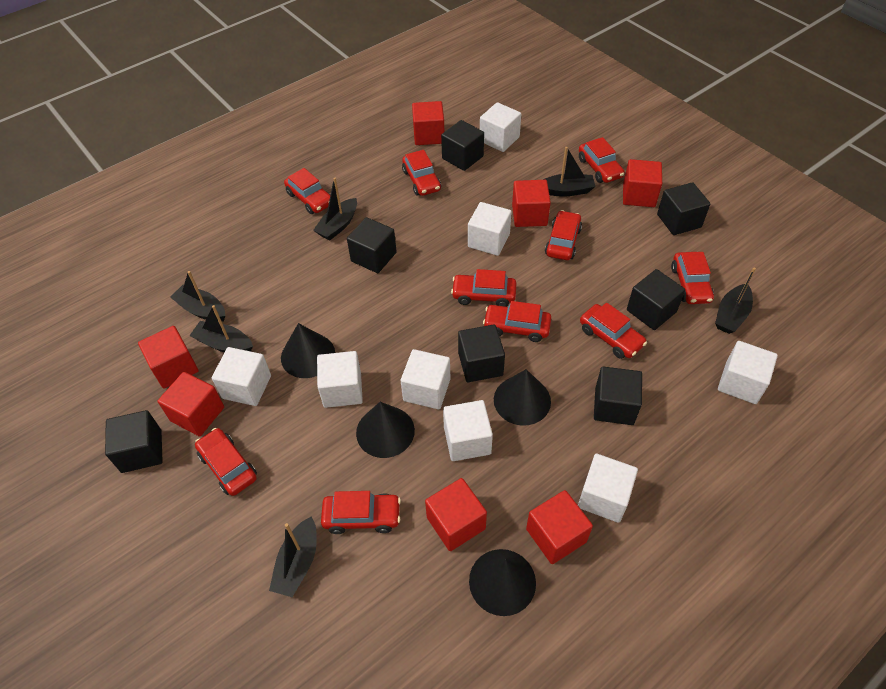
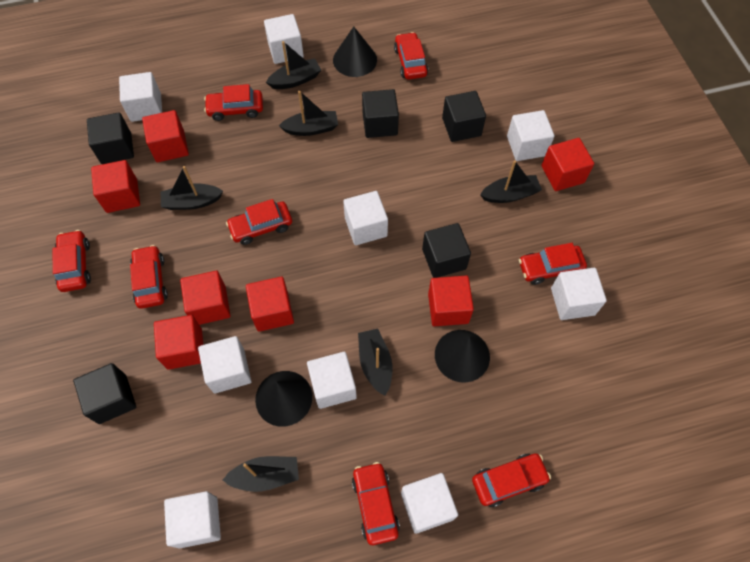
black cone: [281,323,335,378] [356,402,415,458] [469,549,536,616] [494,369,551,426] = 4 -> [255,371,312,427] [333,27,377,77] [435,330,490,383] = 3
black cube: [105,410,163,473] [347,217,397,273] [441,120,484,171] [458,324,505,382] [594,366,642,425] [627,269,685,330] [657,182,710,235] = 7 -> [73,363,136,424] [87,112,134,164] [362,89,399,138] [422,223,471,278] [442,91,486,142] = 5
red car: [195,428,257,496] [284,168,330,214] [321,491,401,534] [402,150,441,196] [451,269,517,307] [483,301,551,342] [545,210,582,260] [579,137,625,183] [580,303,647,359] [671,252,714,304] = 10 -> [53,230,91,292] [130,245,168,309] [204,84,263,121] [226,199,292,245] [352,462,400,545] [394,32,428,80] [472,454,551,507] [519,243,587,285] = 8
white cube: [212,347,271,406] [317,351,363,408] [401,349,450,409] [443,400,493,461] [468,202,512,256] [480,102,521,152] [578,454,638,523] [718,341,778,404] = 8 -> [119,72,162,122] [164,491,221,548] [198,336,251,394] [264,14,304,64] [307,352,357,409] [343,191,388,245] [401,473,458,534] [507,110,554,161] [551,268,607,320] = 9

